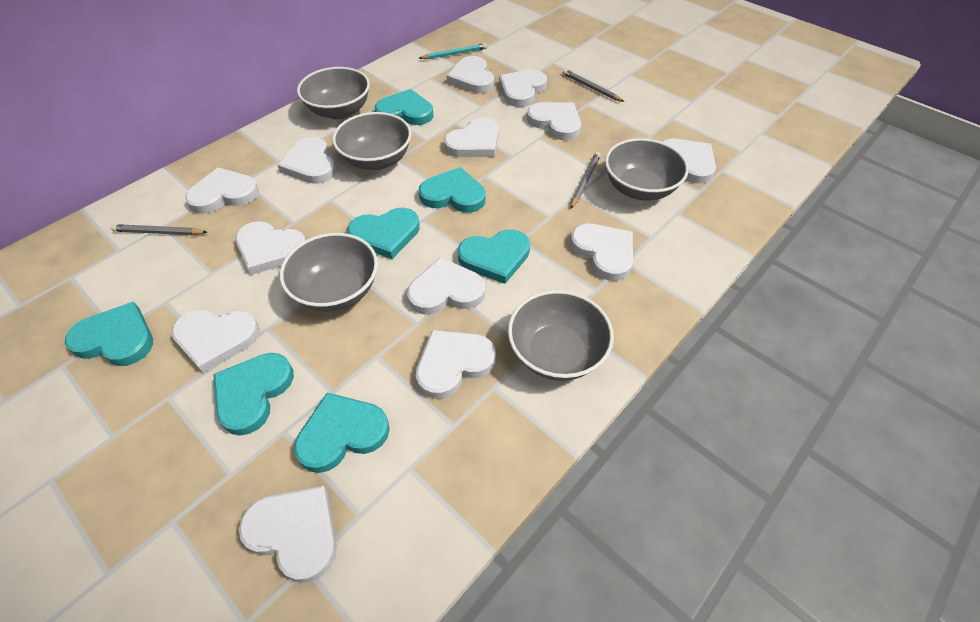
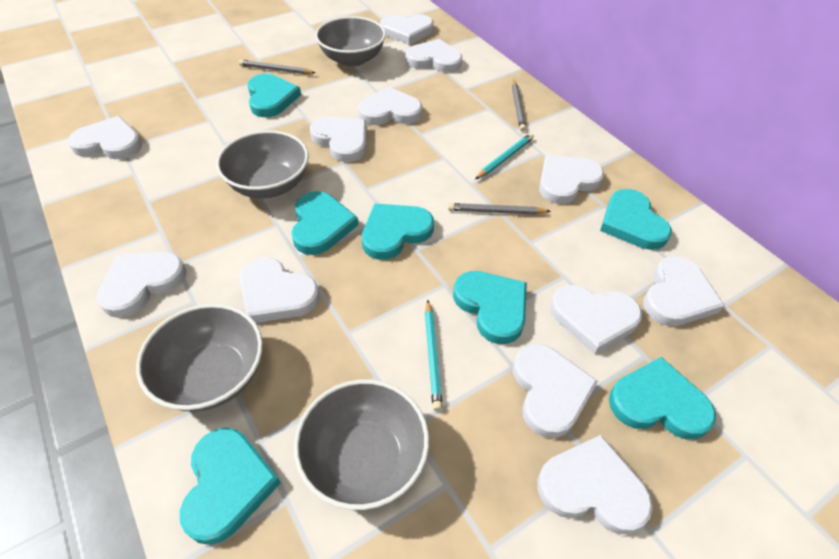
grey bowl: [280,233,378,312] [297,67,370,119] [332,112,411,170] [508,290,614,381] [605,138,689,200] = 5 -> [136,304,263,412] [216,130,309,198] [294,379,429,510] [315,16,386,67] = 4
turquoise pencil: [418,43,487,59] = 1 -> [425,300,443,411] [475,133,534,179] = 2
white heart: [172,309,260,373] [185,167,259,214] [235,221,306,275] [239,486,337,583] [277,137,336,184] [407,257,485,315] [416,330,496,399] [444,117,499,157] [447,56,494,93] [499,69,547,107] [527,102,581,140] [570,224,633,281] [662,139,716,184] = 13 -> [68,116,142,159] [97,252,186,318] [240,257,320,323] [310,117,367,162] [358,86,422,125] [380,14,434,45] [406,39,462,72] [513,344,598,438] [537,435,653,535] [539,155,604,204] [550,285,642,354] [643,256,724,326] = 12

